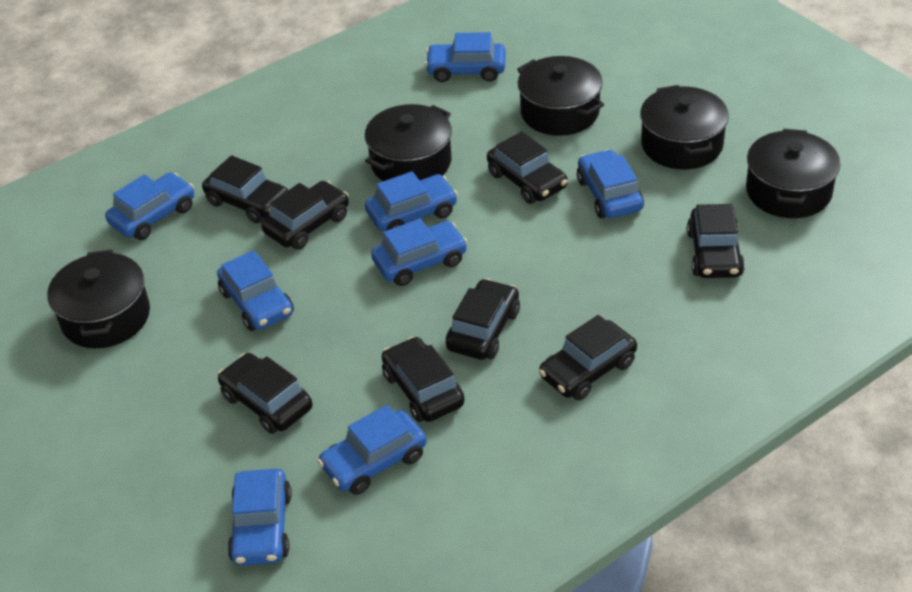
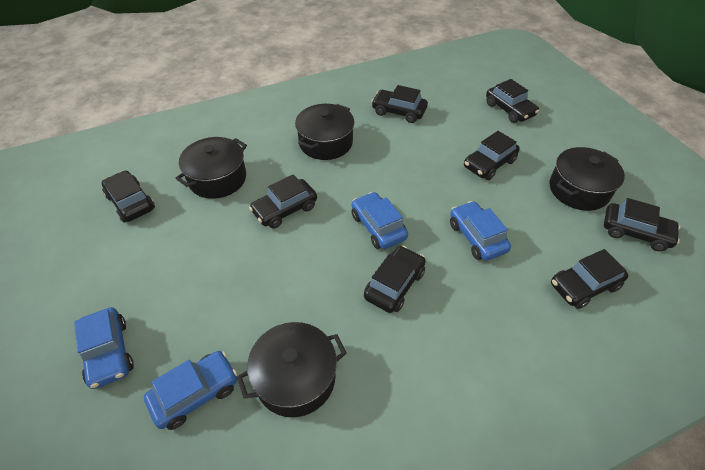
black pot: [47,249,150,348] [365,104,452,181] [517,56,604,136] [640,85,729,169] [746,129,840,218] = 5 -> [175,137,247,199] [237,322,347,417] [295,104,354,160] [549,147,625,211] = 4
blue car: [105,173,194,240] [217,250,294,331] [228,469,292,566] [317,405,427,495] [365,171,458,231] [371,219,468,286] [425,32,506,82] [577,149,644,218] = 8 -> [74,307,134,389] [144,351,237,430] [352,192,408,249] [450,201,511,261] = 4

